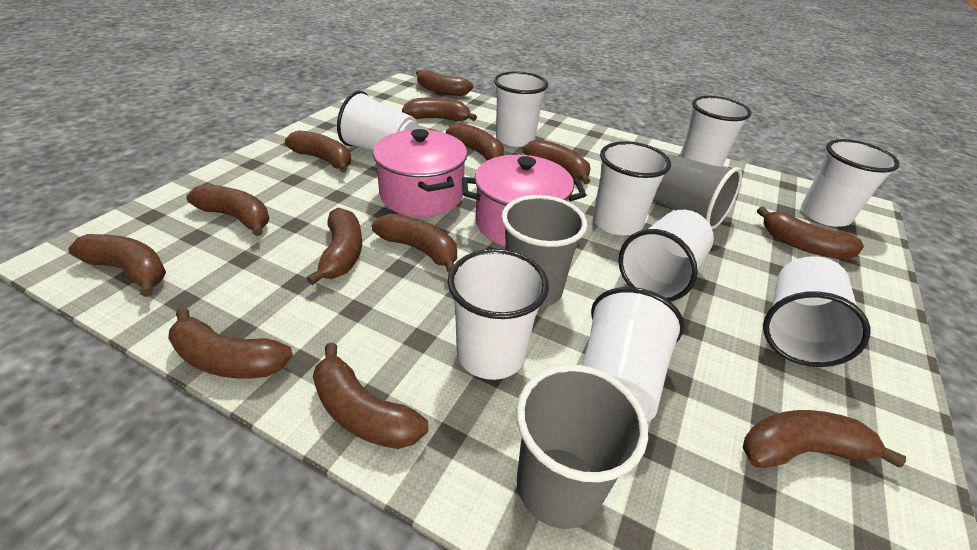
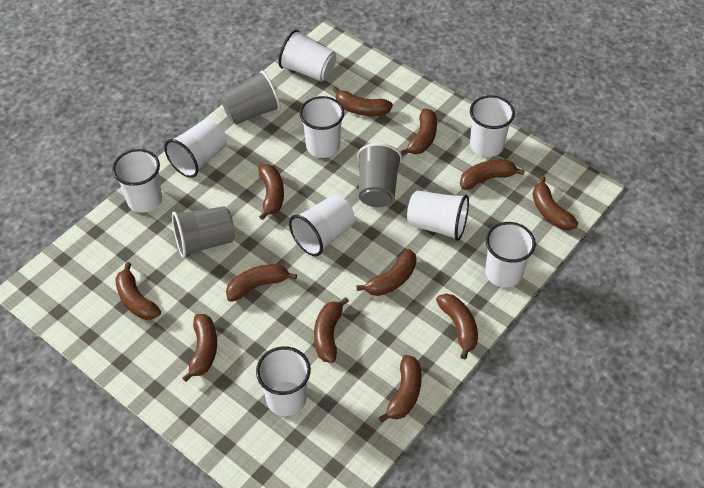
brown banana: [68,234,166,297] [168,307,293,378] [186,184,269,236] [285,130,351,172] [306,208,362,285] [313,342,428,449] [372,214,457,273] [402,98,477,121] [416,70,473,96] [446,123,504,161] [523,139,590,184] [743,410,906,468] [757,207,864,259] = 13 -> [115,262,161,320] [182,314,217,382] [226,264,297,302] [258,164,284,220] [314,297,349,363] [332,87,393,116] [357,249,416,296] [379,355,422,422] [400,109,437,156] [436,294,478,359] [460,160,525,190] [533,176,578,230] = 12
pink pot: [373,129,467,217] [462,155,586,246] = 2 -> none = 0

